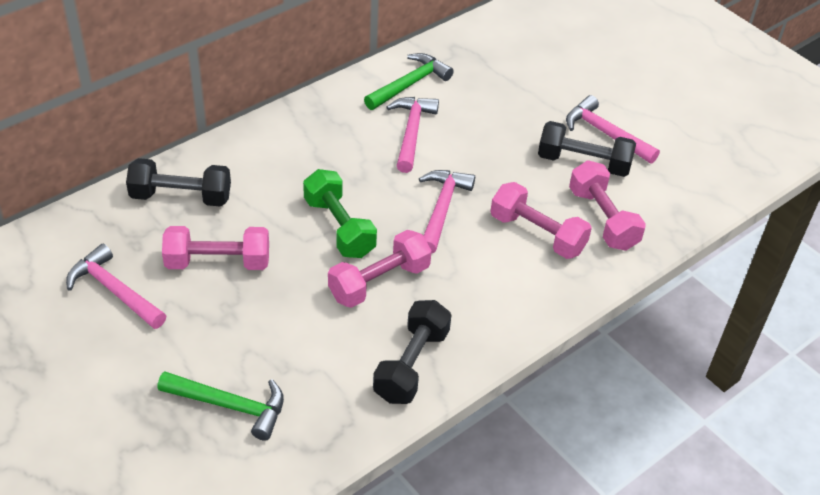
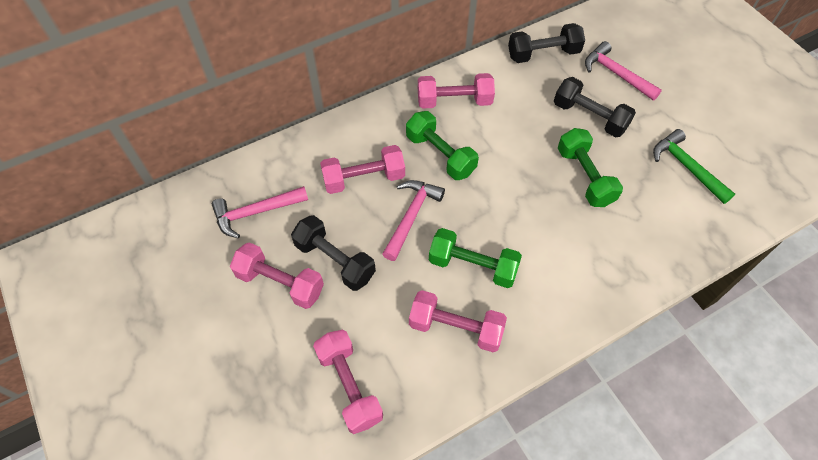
green dumbbell: [303,169,377,258] = 1 -> [406,111,479,180] [429,228,522,288] [558,128,623,207] = 3
green hammer: [157,371,284,441] [364,53,454,110] = 2 -> [653,129,735,204] = 1
pink dumbbell: [162,226,269,270] [328,230,432,308] [490,182,592,259] [569,160,646,251] = 4 -> [230,242,324,309] [313,330,383,434] [320,145,405,194] [409,290,507,352] [418,73,495,109] = 5
pink hammer: [66,244,166,329] [386,97,439,173] [419,170,475,254] [566,95,660,164] = 4 -> [212,186,308,238] [382,180,445,261] [585,41,662,101] = 3

